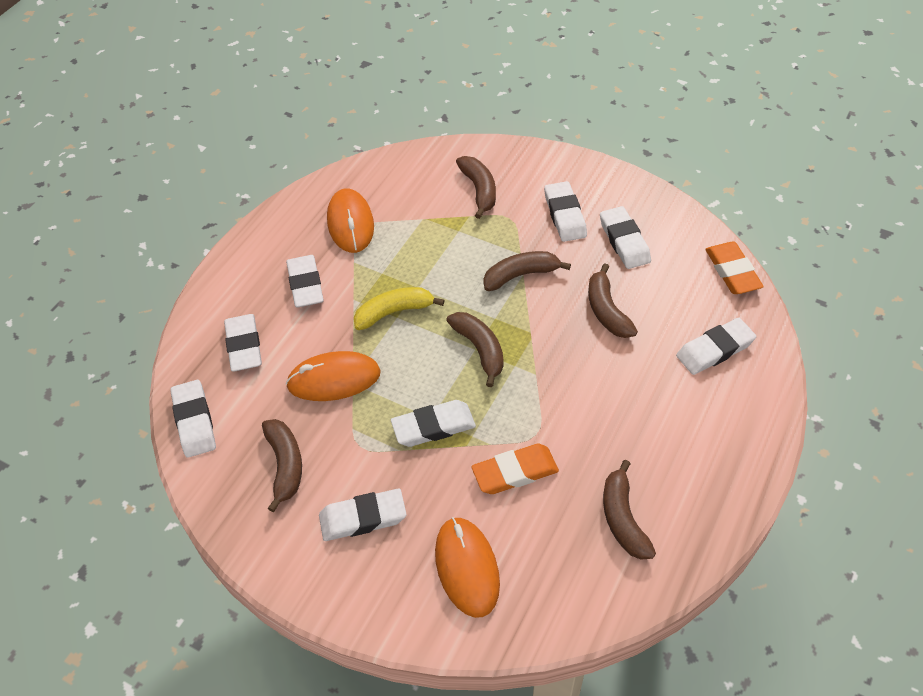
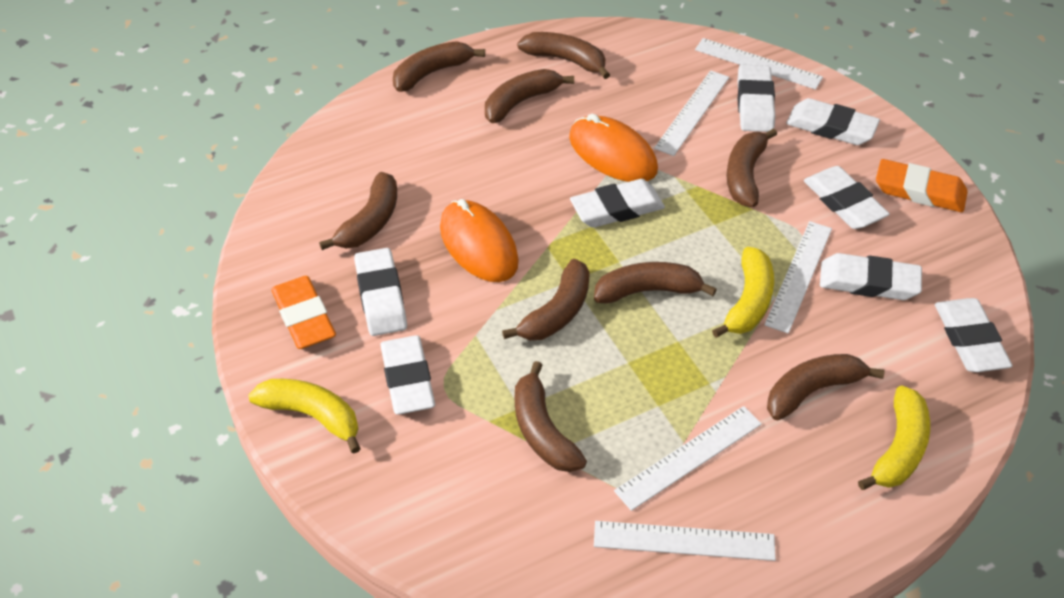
brown banana: [262,419,302,512] [446,312,504,387] [456,156,496,219] [483,251,571,291] [588,263,638,338] [603,460,656,560] = 6 -> [319,172,397,250] [393,41,485,92] [485,69,574,123] [502,259,590,340] [515,361,587,472] [517,32,610,79] [594,262,717,304] [726,128,777,207] [767,354,885,420] = 9
orange mouse: [286,351,381,401] [327,189,374,253] [435,517,500,618] = 3 -> [440,199,519,282] [569,113,658,182] = 2
white ruler: none = 0 -> [594,521,776,561] [614,406,762,511] [654,70,729,156] [695,38,823,90] [764,221,832,334] = 5
yellow banana: [354,287,444,330] = 1 -> [248,379,361,453] [712,247,774,338] [858,385,930,490] = 3

